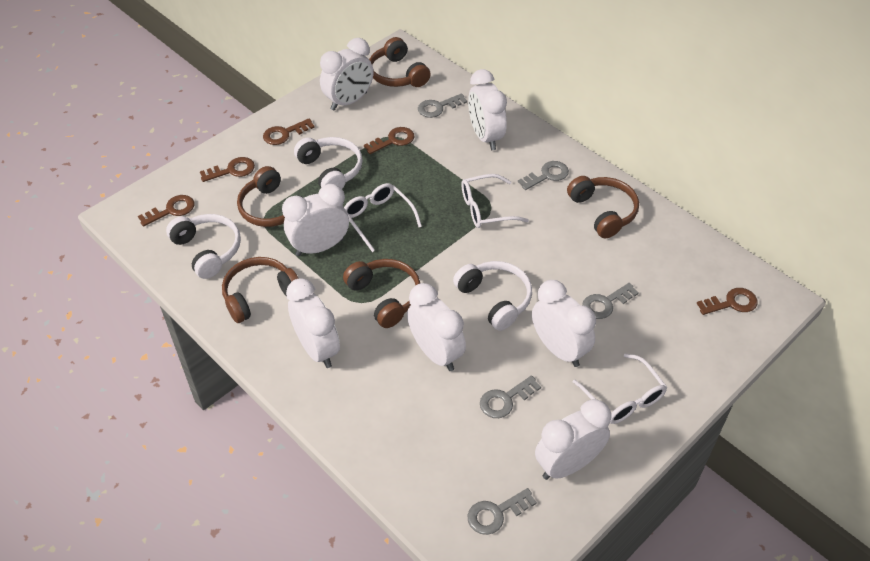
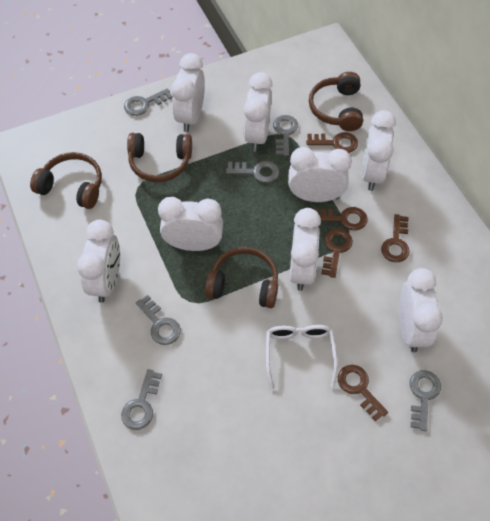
brown headphones: [222,257,299,323] [237,166,302,227] [343,259,420,328] [369,37,431,87] [567,176,639,238] = 5 -> [30,152,102,209] [127,133,192,182] [205,247,278,308] [309,72,363,131] = 4
grey key: [418,94,467,118] [467,488,537,535] [480,375,541,418] [518,161,569,190] [582,283,639,319] = 5 -> [121,369,162,430] [124,88,173,116] [136,295,181,345] [226,161,279,183] [273,115,298,156] [410,370,441,431] = 6
white clock: [282,184,349,256] [286,278,340,368] [320,38,374,111] [407,283,466,371] [468,69,507,150] [532,280,596,367] [535,399,611,480] = 7 -> [77,220,120,303] [158,197,223,251] [171,53,205,132] [244,72,273,152] [288,147,352,202] [289,208,321,291] [362,110,396,191] [399,268,443,352] = 8
white glasses: [344,183,422,252] [461,174,529,228] [573,353,667,424] = 3 -> [266,325,338,390] = 1
white headphones: [166,214,241,279] [294,137,363,189] [453,261,532,331] = 3 -> none = 0

